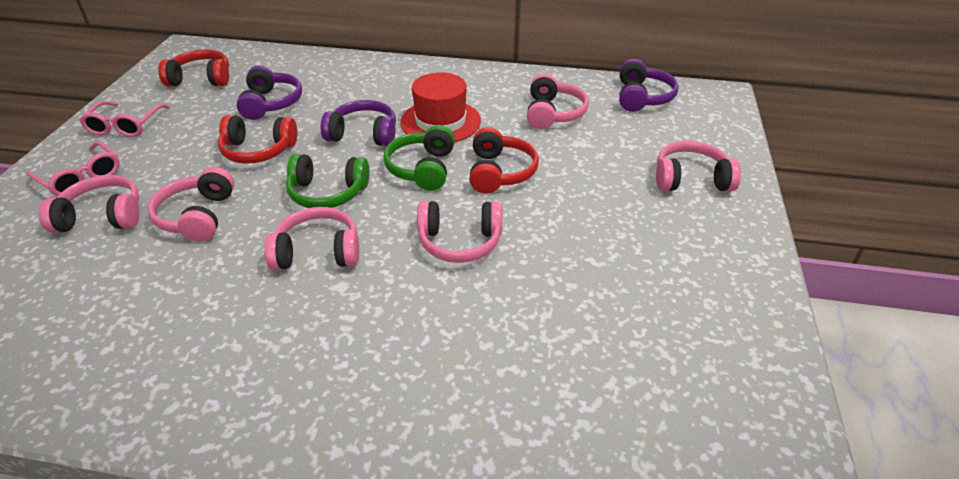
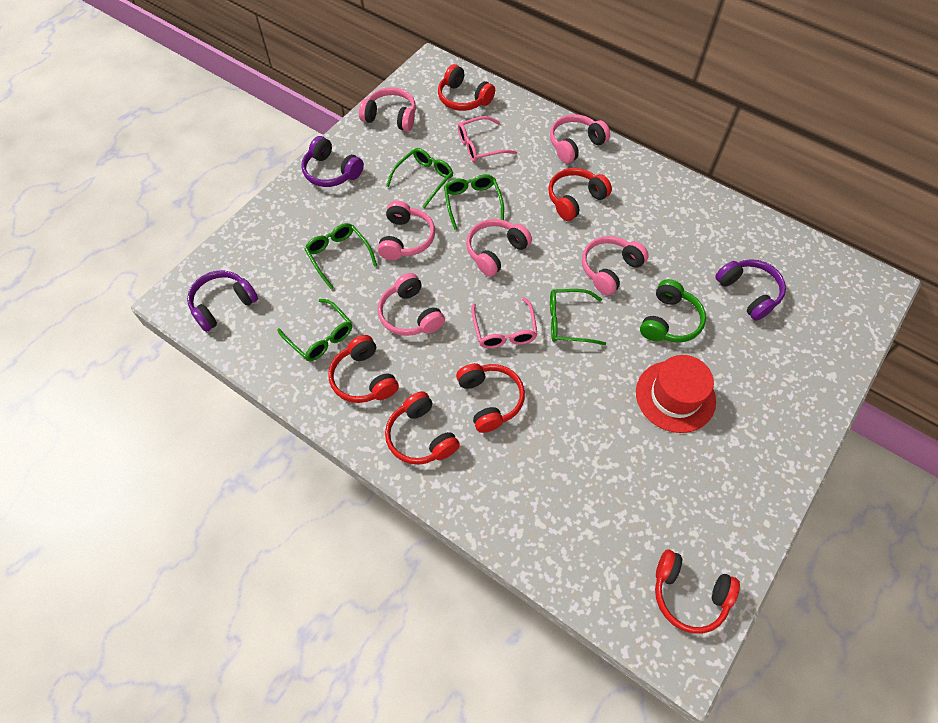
green glasses: none = 0 -> [277,299,352,361] [304,223,377,289] [386,148,453,209] [444,174,504,230] [550,289,606,345] = 5
green headphones: [286,154,370,208] [383,125,455,191] = 2 -> [640,279,706,343] = 1
red headphones: [158,49,229,87] [218,115,298,164] [469,127,539,194] = 3 -> [328,335,399,403] [385,391,460,465] [438,64,495,111] [456,363,525,433] [548,168,612,221] [655,550,740,634] = 6

